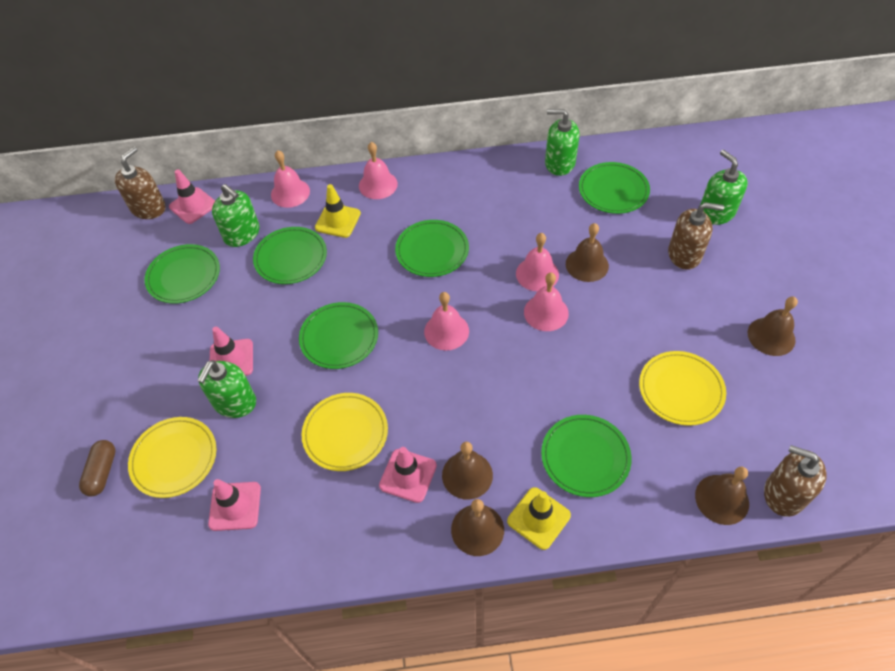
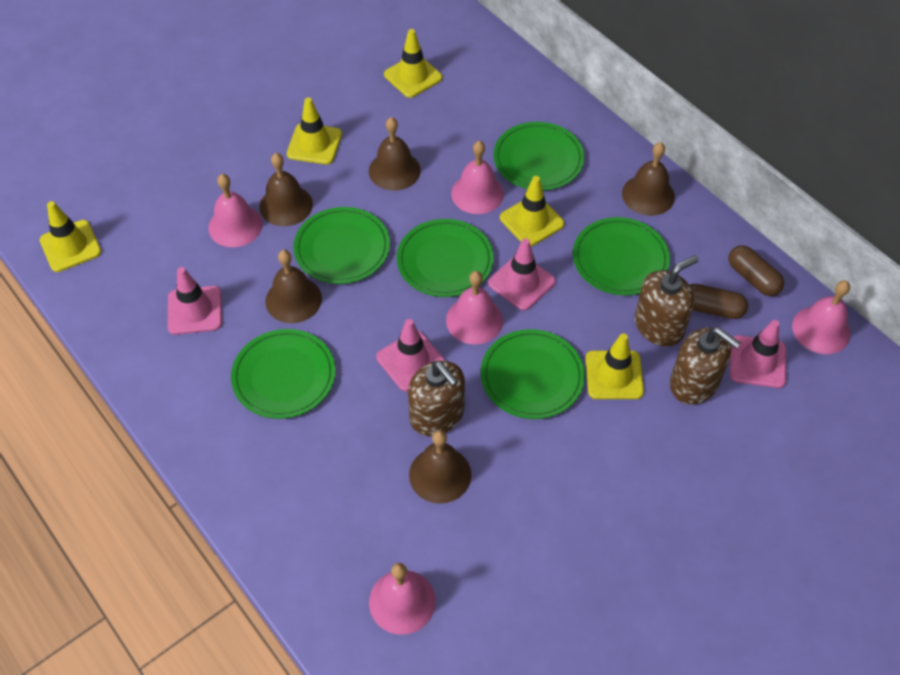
brown capsule: [79,440,115,497] = 1 -> [689,284,748,319] [728,245,784,296] = 2
green soap dispenser: [198,360,256,418] [212,184,260,247] [545,109,579,176] [700,150,748,225] = 4 -> none = 0
yellow plate: [128,417,216,498] [301,393,388,471] [639,351,726,426] = 3 -> none = 0
yellow traffic cone: [315,184,361,238] [507,487,571,550] = 2 -> [40,201,102,272] [287,98,342,165] [384,29,443,98] [500,176,565,246] [585,333,644,399] = 5

